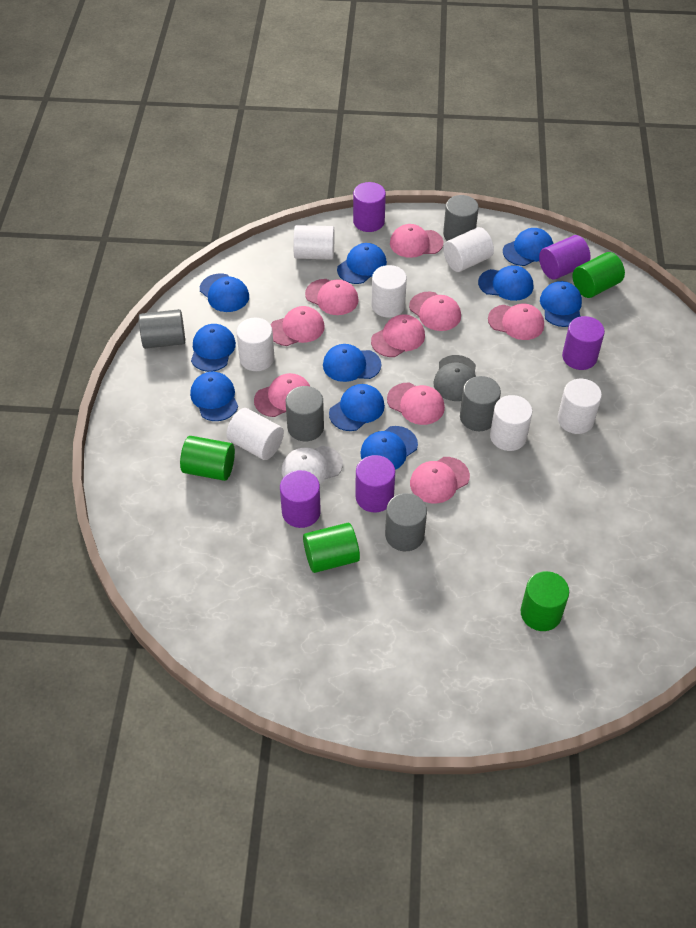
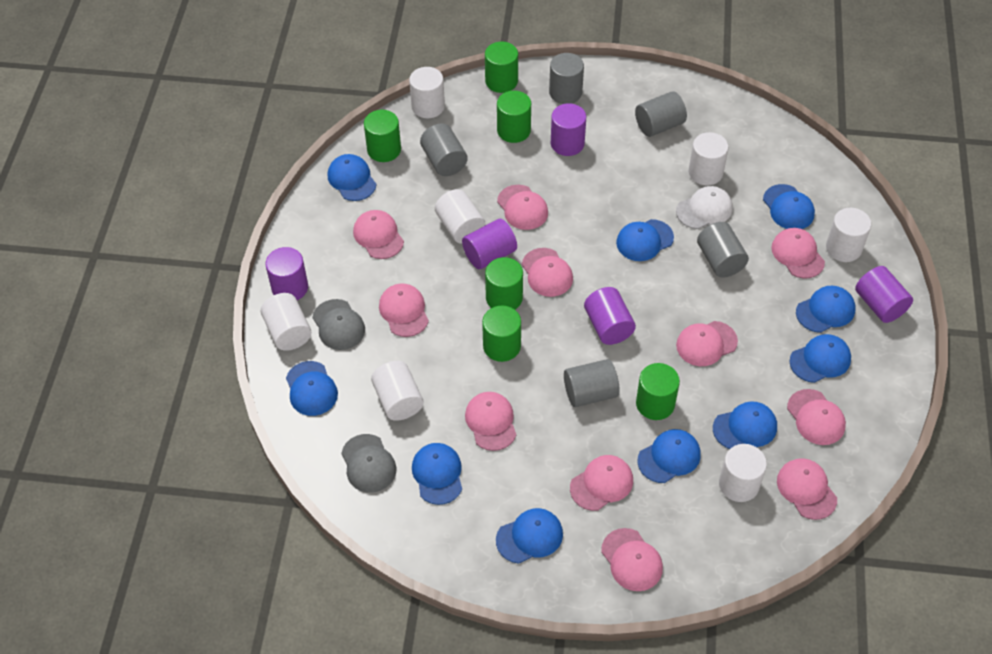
green cylinder: [180,436,235,481] [303,523,360,573] [521,571,569,631] [573,252,625,298] = 4 -> [364,110,401,162] [482,306,521,362] [485,42,518,93] [485,257,523,309] [497,91,531,143] [636,363,680,420] = 6
grey cap: [433,355,476,401] = 1 -> [312,299,365,350] [342,434,396,493] = 2
pink cap: [254,373,310,417] [270,306,325,346] [305,279,359,315] [371,314,425,357] [387,383,445,425] [390,224,443,258] [409,292,461,331] [410,457,470,504] [488,303,544,340] = 9 -> [353,210,404,259] [379,283,429,337] [465,392,516,451] [497,185,548,230] [522,248,573,297] [570,455,633,511] [601,528,663,591] [676,321,738,366] [772,228,825,278] [777,458,837,520] [787,389,846,445] = 11

